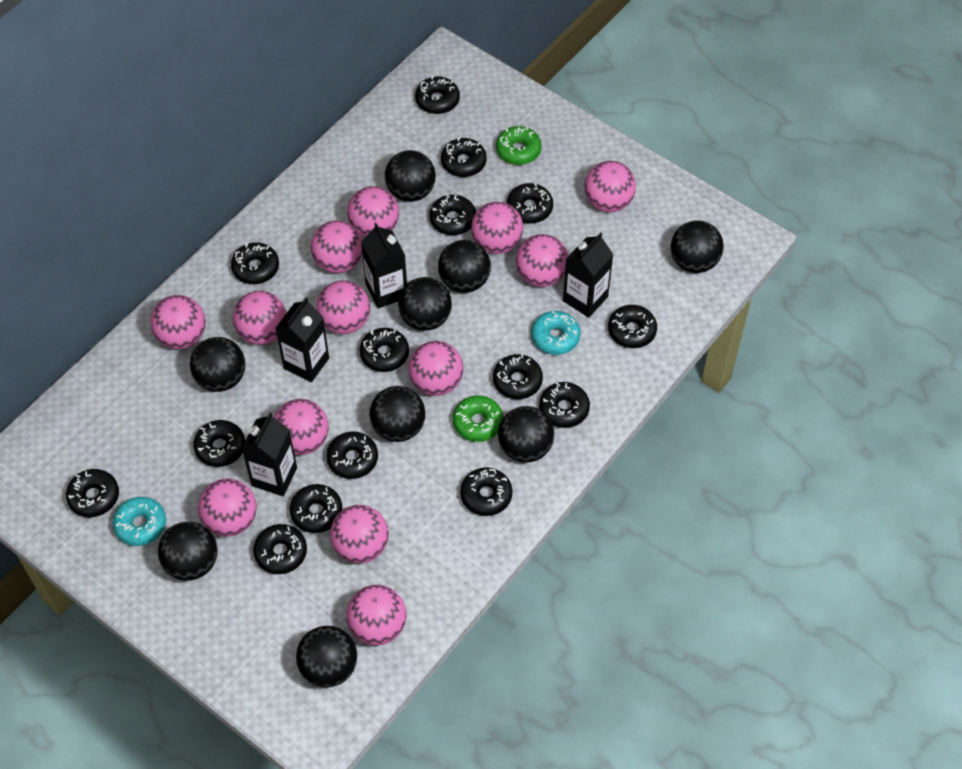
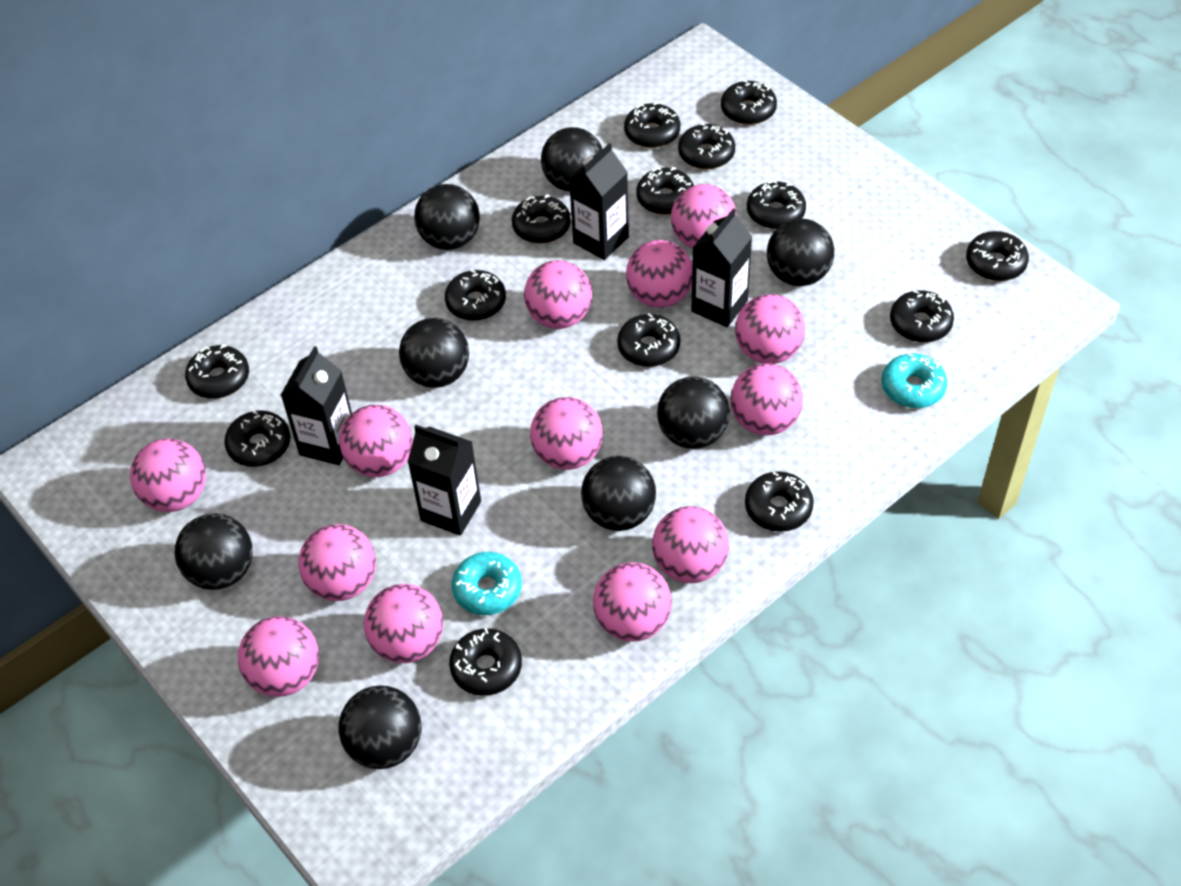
black ball: [158,522,218,581] [190,337,246,392] [296,626,357,688] [369,386,425,442] [385,150,436,202] [398,277,452,331] [438,240,491,293] [498,406,554,463] [671,220,724,273] = 9 -> [175,514,252,590] [338,685,422,769] [399,318,469,388] [414,184,480,250] [541,127,602,192] [581,456,656,531] [657,376,730,449] [767,219,834,286] = 8
black donut: [66,469,119,517] [193,420,245,467] [231,242,279,284] [253,524,307,574] [290,484,342,533] [326,431,378,479] [359,328,409,372] [415,76,460,114] [429,194,476,235] [441,137,487,177] [460,467,512,516] [493,354,543,399] [507,183,553,223] [539,382,590,428] [608,305,657,348] = 15 -> [185,344,249,399] [224,410,290,467] [445,269,506,321] [449,628,522,696] [512,194,571,244] [617,313,680,367] [624,102,680,148] [636,167,694,215] [678,123,735,169] [721,80,777,125] [745,471,814,532] [747,180,806,229] [890,290,954,343] [966,231,1029,281] = 14
green donut: [453,395,503,442] [496,126,542,165] = 2 -> none = 0

